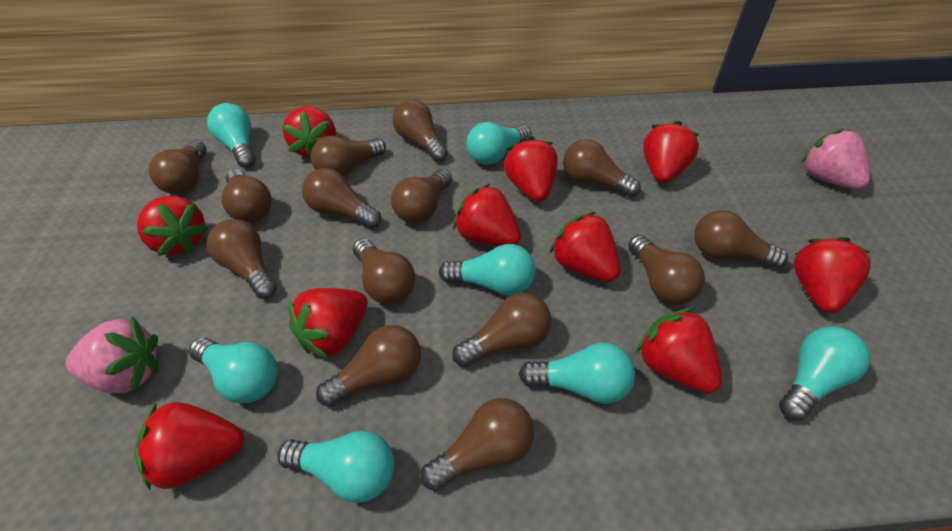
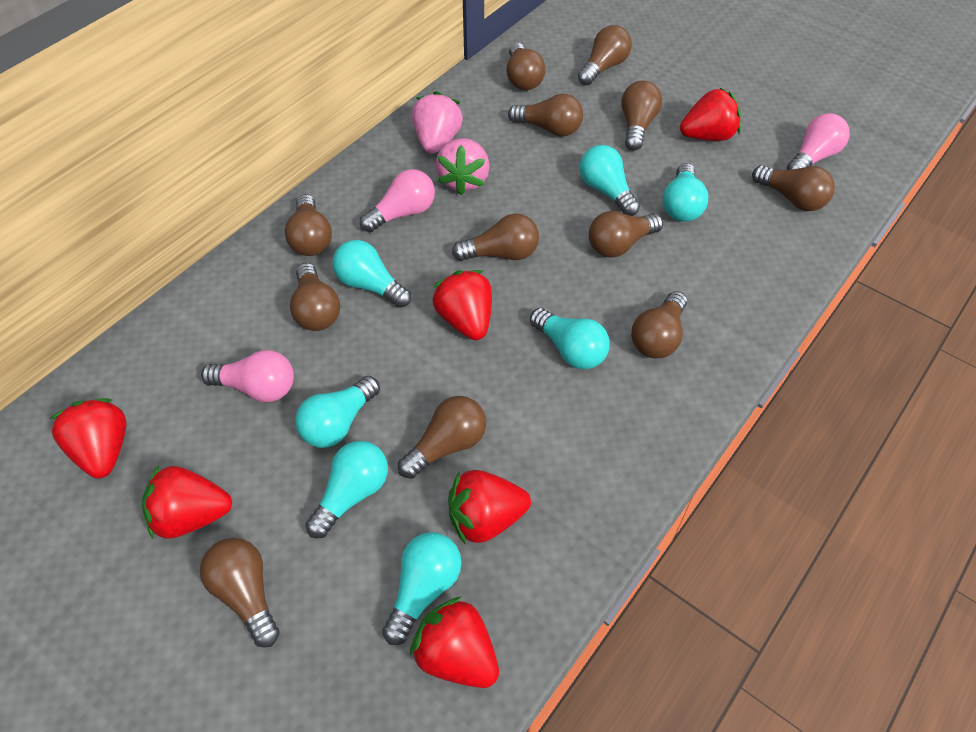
brown light bulb: [149,140,207,194] [207,219,277,299] [221,169,272,223] [302,168,381,228] [311,136,386,176] [316,325,421,407] [353,239,416,304] [391,169,452,224] [392,99,448,162] [421,398,534,491] [452,293,552,367] [563,139,641,197] [628,235,705,305] [694,210,788,269] = 14 -> [200,538,280,647] [285,195,332,256] [290,263,340,331] [398,396,486,479] [452,213,539,261] [506,43,546,90] [508,94,583,136] [578,25,632,85] [589,211,663,258] [621,81,662,150] [631,291,687,358] [752,165,835,211] = 12
pink light bulb: none = 0 -> [201,350,294,402] [360,169,435,232] [787,113,850,170] = 3
red strawberry: [135,402,245,490] [137,196,209,256] [282,106,336,158] [288,288,368,359] [453,184,521,247] [504,137,558,202] [549,212,621,282] [636,308,722,393] [643,121,700,183] [794,237,870,313] = 10 -> [50,398,127,478] [142,465,232,539] [410,597,499,688] [432,270,492,340] [448,470,531,545] [680,88,741,141] = 6

